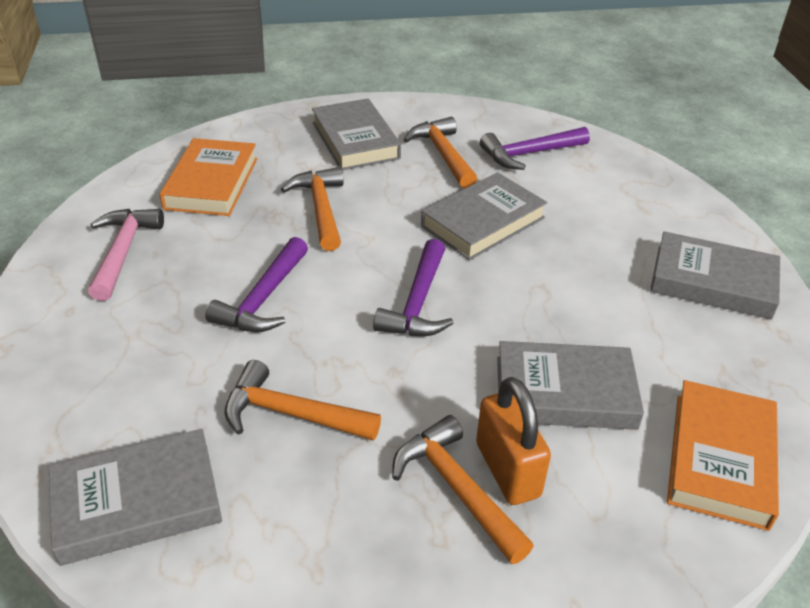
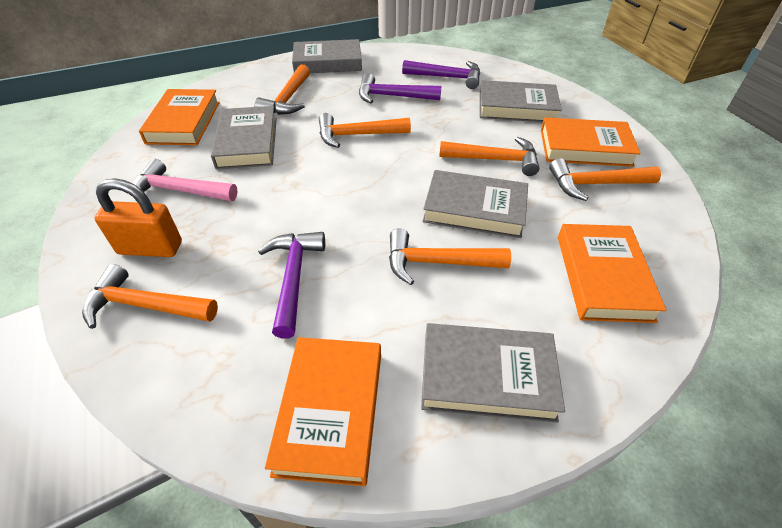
orange book: [159,138,257,216] [667,380,779,531] = 2 -> [139,89,220,145] [265,337,381,486] [541,117,641,167] [558,224,666,323] = 4
orange hammer: [224,360,381,441] [281,167,343,251] [392,415,534,564] [404,117,477,188] = 4 -> [82,264,218,329] [254,64,310,115] [319,113,411,148] [389,228,511,285] [439,137,539,176] [549,158,661,201] = 6

